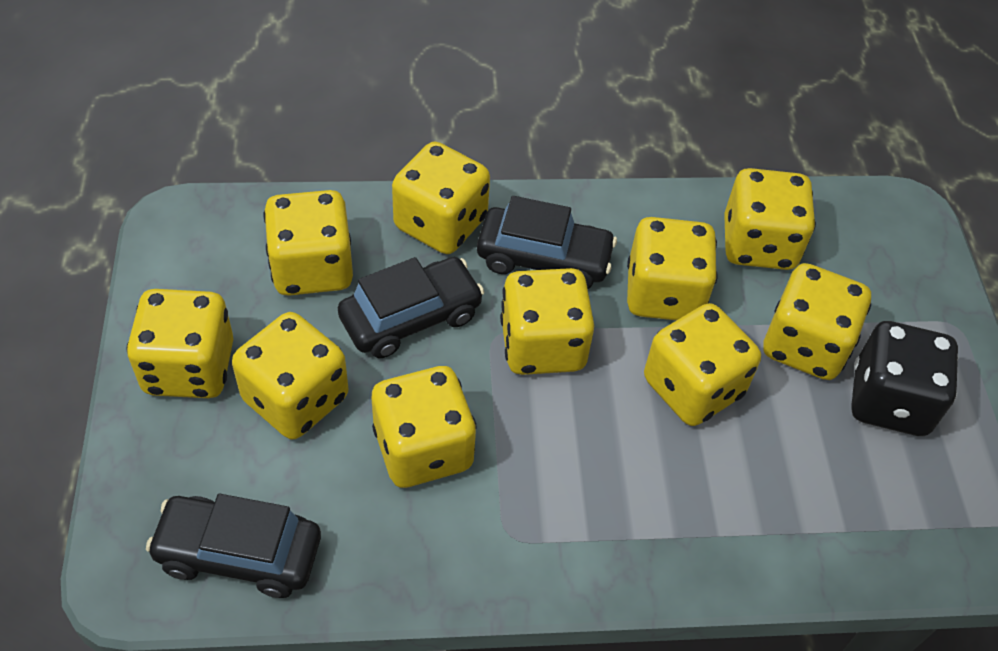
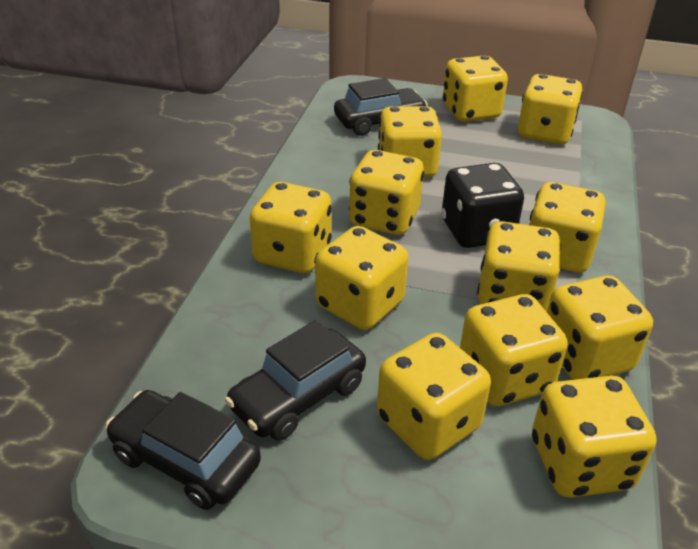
yellow dice: [126,289,233,398] [232,312,348,439] [264,190,353,296] [372,366,477,488] [392,142,490,254] [500,268,594,375] [627,217,718,320] [644,303,761,426] [724,168,816,270] [763,263,871,380] = 10 -> [250,182,332,273] [315,226,408,330] [349,150,424,235] [377,333,491,460] [378,106,442,178] [443,56,508,122] [460,294,568,406] [477,221,561,312] [518,74,583,145] [529,182,606,273] [532,376,657,498] [547,276,653,380] = 12

